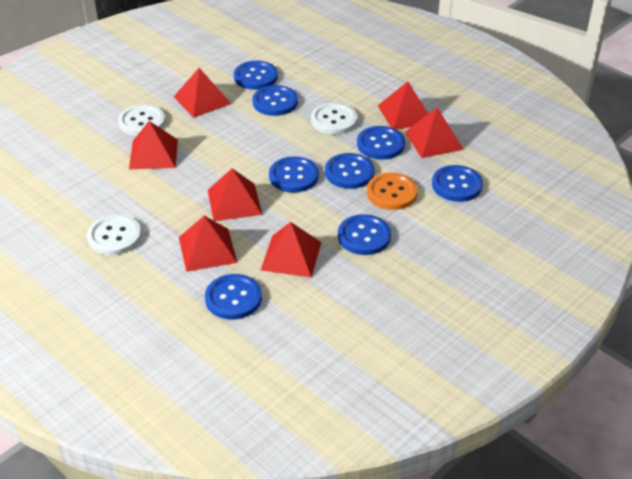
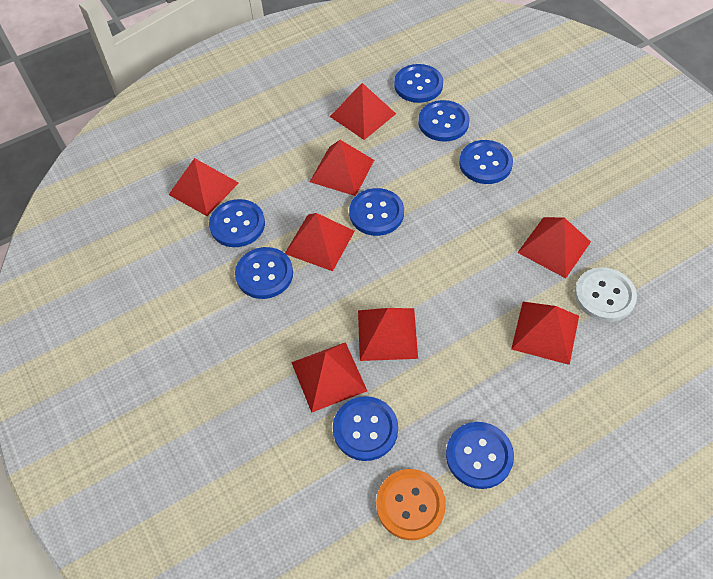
red pyramid: [129,121,178,169] [174,68,231,118] [179,216,238,272] [208,168,262,221] [261,222,321,278] [378,81,428,130] [405,108,464,158] = 7 -> [169,158,239,216] [285,213,355,271] [291,342,367,413] [310,140,374,196] [330,83,396,140] [358,308,418,361] [511,302,579,365] [517,217,591,278] = 8
white button: [87,215,141,255] [118,104,166,136] [311,103,357,135] = 3 -> [575,267,637,322] = 1

